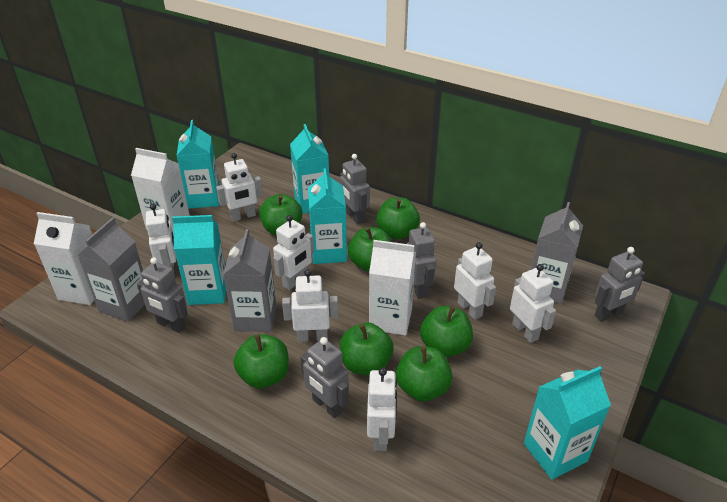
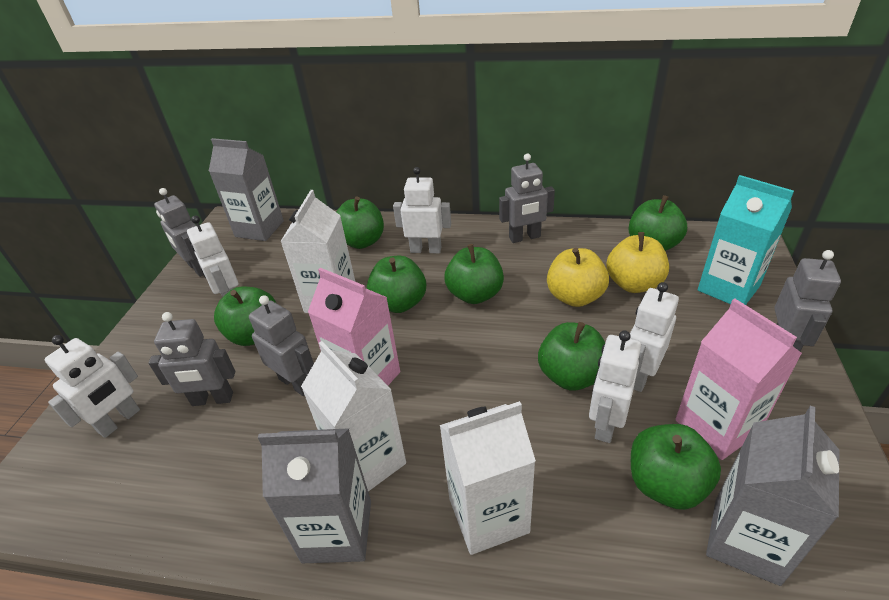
pink carton: none = 0 -> [308,268,400,385] [675,299,802,460] = 2
turquoise carton: [172,215,226,305] [176,120,220,209] [290,124,329,214] [308,168,347,264] [524,366,611,480] = 5 -> [698,175,794,305] = 1
white robot: [146,204,176,272] [216,153,263,222] [273,215,314,290] [282,270,338,342] [367,367,397,451] [454,242,496,320] [510,264,556,343] = 7 -> [45,335,140,438] [187,216,238,297] [393,167,451,253] [589,330,641,443] [630,282,679,392] = 5
yellow apple: none = 0 -> [547,248,609,307] [606,232,669,293] = 2

